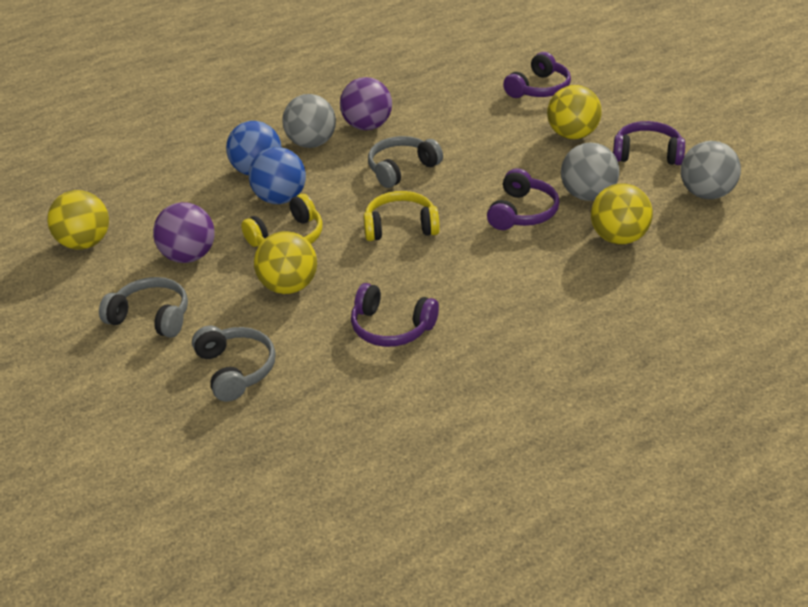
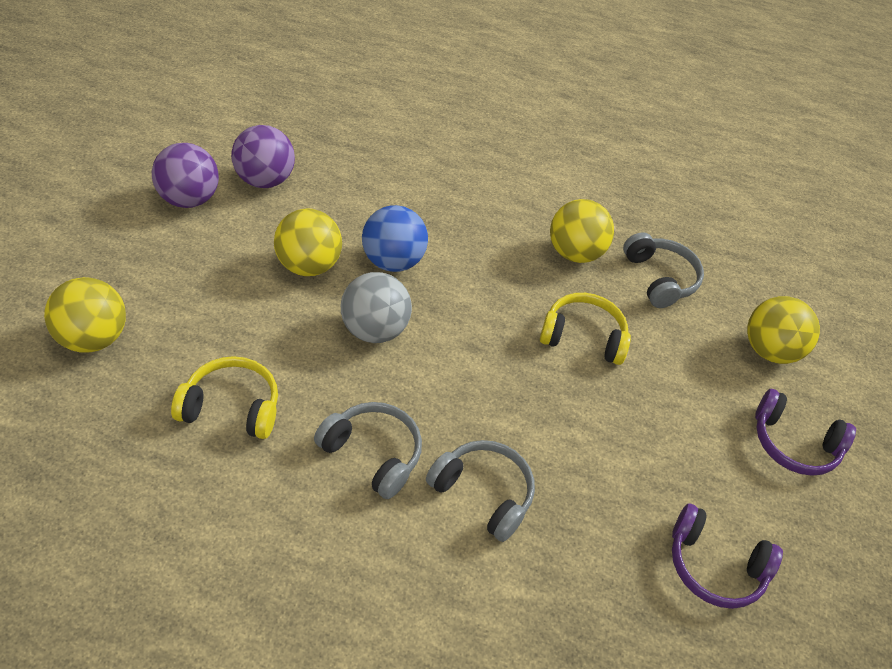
blue ball: [226,121,281,175] [249,147,306,204] = 2 -> [362,205,428,272] = 1
grey ball: [283,94,336,148] [561,143,619,201] [681,141,741,199] = 3 -> [341,272,412,343] = 1
purple headphones: [351,283,439,347] [487,168,560,230] [503,52,571,98] [613,121,685,165] = 4 -> [672,503,783,609] [755,389,856,476] = 2

